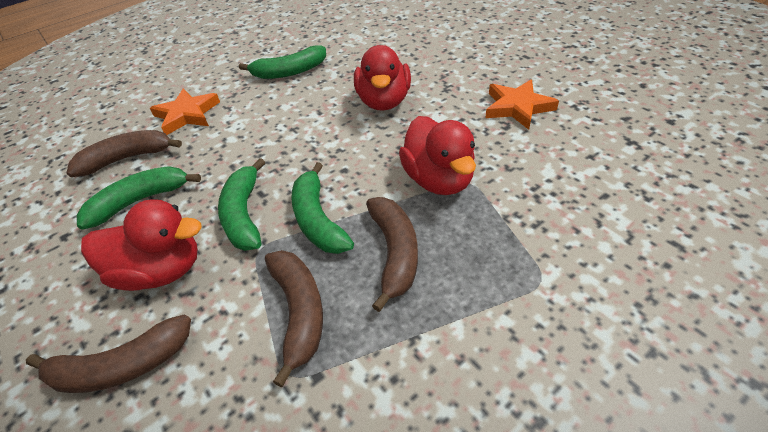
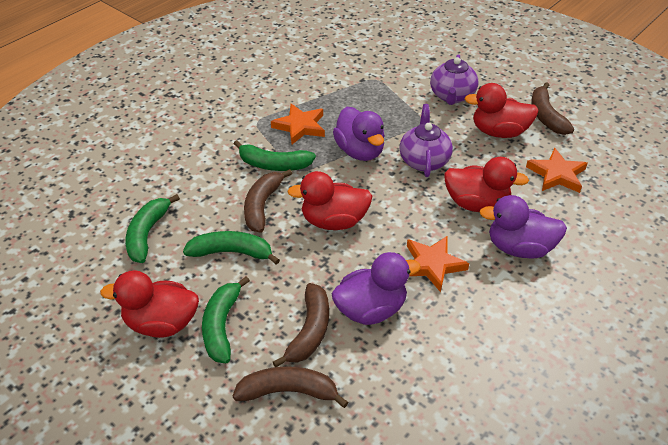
orange star: [150,88,220,135] [485,79,559,130] = 2 -> [271,104,325,144] [407,236,469,292] [526,148,588,193] = 3
purple duck: none = 0 -> [332,252,421,325] [333,107,385,161] [480,195,567,259] = 3
purple teapot: none = 0 -> [400,104,453,177] [430,55,478,105] = 2
red duck: [81,199,202,291] [354,45,411,111] [399,116,476,195] = 3 -> [100,270,199,338] [287,171,372,230] [444,157,529,212] [464,83,539,138] = 4

